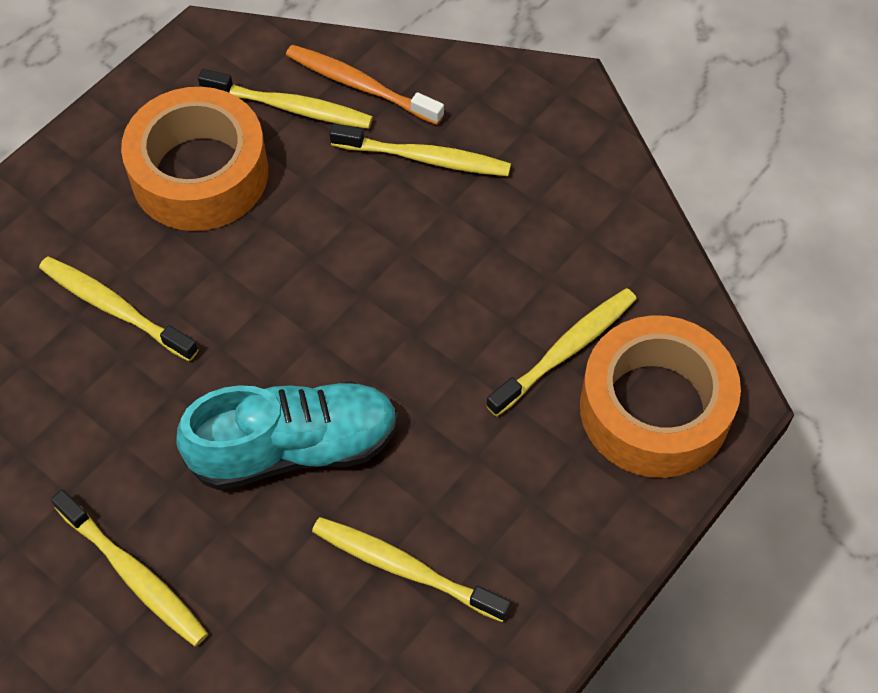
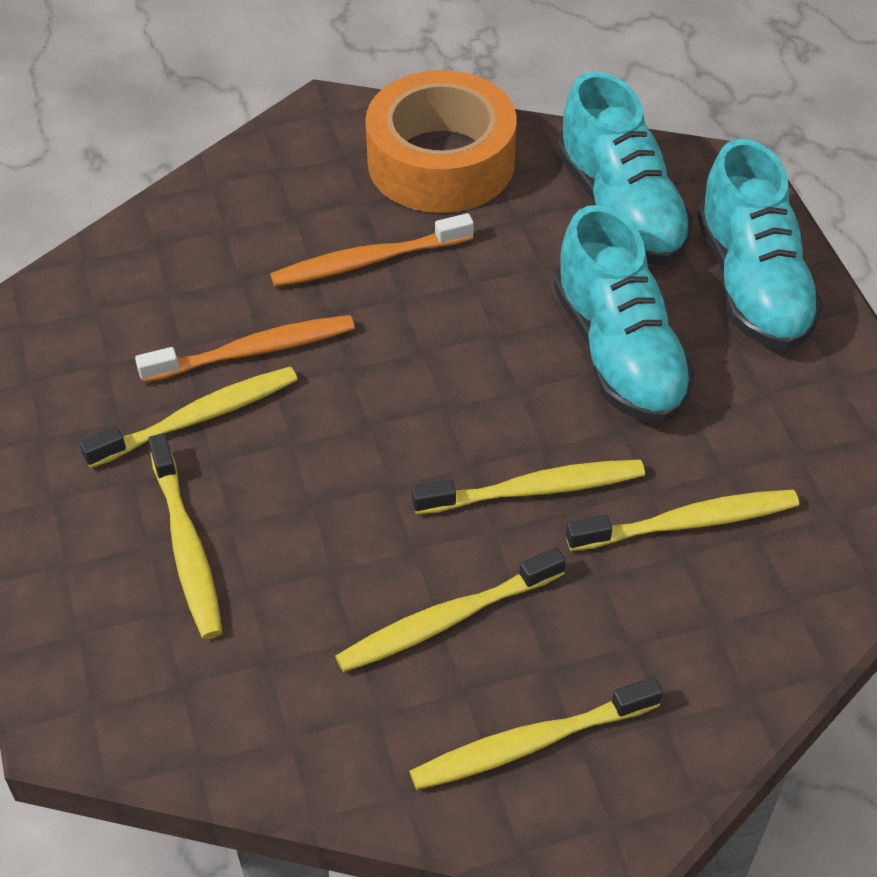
orange tape: [121,87,268,231] [580,315,741,478] = 2 -> [365,70,517,213] = 1
orange toothbrush: [286,45,444,125] = 1 -> [135,315,355,383] [270,213,474,287] = 2
turquoise shoe: [176,381,398,490] = 1 -> [554,205,695,424] [557,72,693,265] [697,139,823,351] = 3

